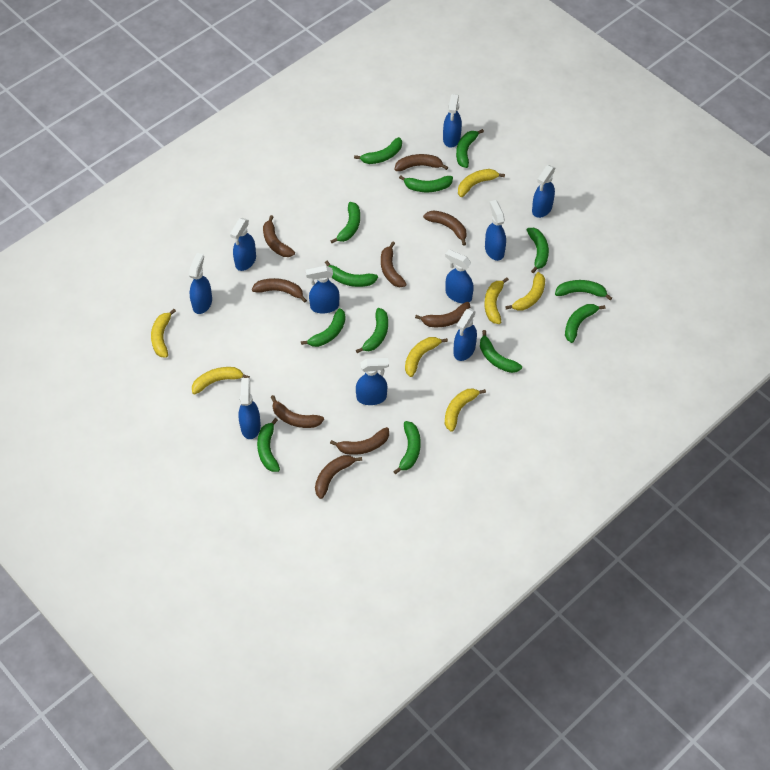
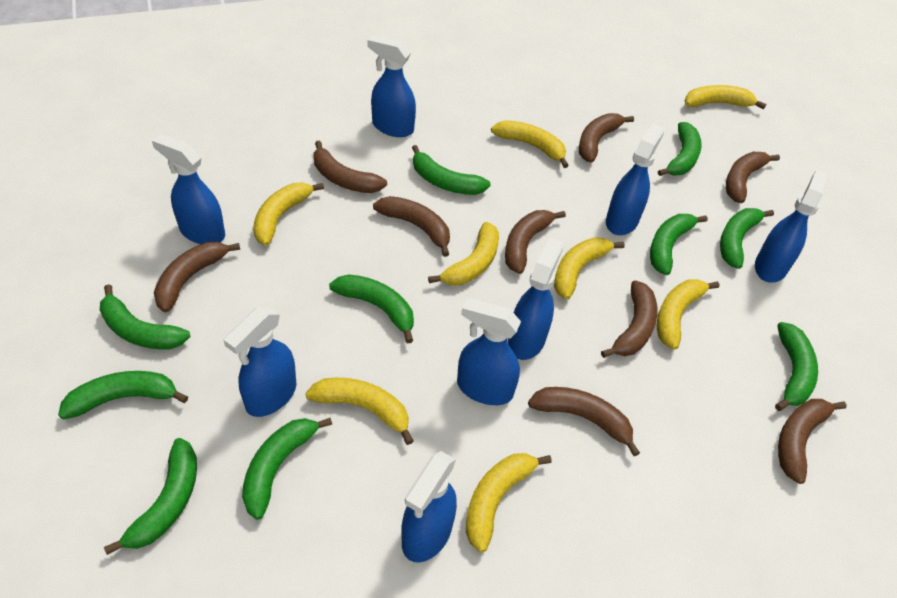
blue spray bottle: [189,253,212,314] [230,218,256,271] [238,378,261,439] [306,265,339,314] [356,358,389,405] [443,94,462,148] [445,250,474,304] [454,308,477,361] [485,200,506,261] [532,165,555,218] = 10 -> [152,134,225,244] [223,307,296,417] [368,35,416,137] [401,451,457,563] [457,298,521,405] [508,238,563,360] [606,124,664,235] [755,170,829,283] = 8
green banana: [257,418,280,472] [301,308,346,347] [325,261,378,287] [331,202,360,243] [354,137,402,164] [356,308,388,353] [393,421,421,474] [399,175,453,192] [456,129,484,168] [480,330,522,373] [527,228,549,273] [555,280,612,300] [565,304,605,343] = 13 -> [58,371,188,420] [100,284,190,349] [104,438,197,555] [242,418,332,520] [329,274,414,344] [412,145,491,195] [650,214,708,275] [658,122,702,176] [720,208,774,269] [775,322,818,411] = 10
yellow banana: [151,309,176,358] [192,367,250,394] [405,337,448,377] [445,388,486,432] [458,169,505,197] [484,277,509,324] [505,272,545,311] = 7 -> [253,183,324,246] [305,378,414,445] [428,222,499,285] [466,453,552,553] [491,120,569,168] [554,237,625,300] [657,279,719,350] [685,85,766,109] = 8

